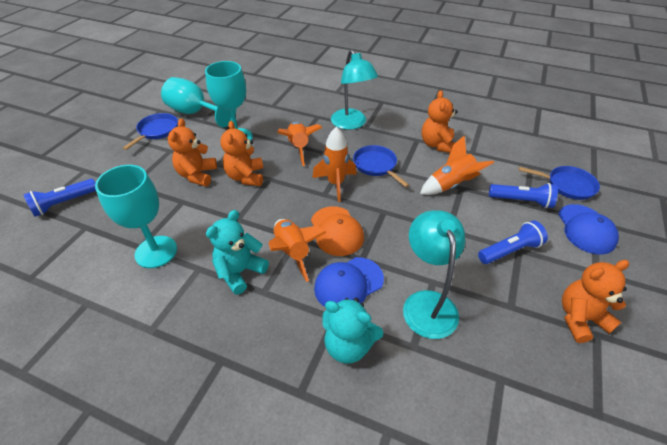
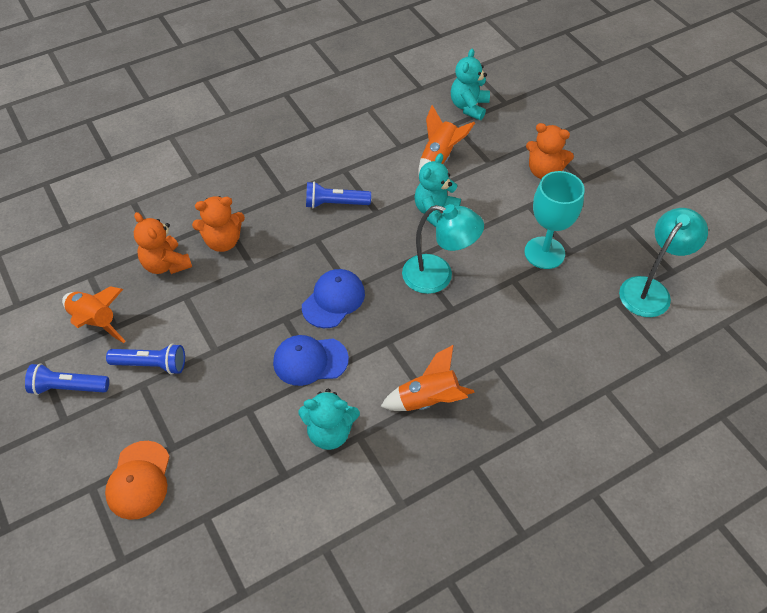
blue pan: [123,113,178,150] [353,145,409,187] [519,166,600,200] = 3 -> none = 0
orange rocket: [268,219,327,282] [277,122,322,166] [312,127,357,202] [420,136,494,195] = 4 -> [62,286,126,343] [380,345,474,411] [418,105,475,174] = 3
orange teddy bear: [168,118,217,186] [220,121,263,186] [422,90,458,153] [562,260,629,343] = 4 -> [134,212,192,274] [192,196,245,252] [526,123,574,179] = 3
turquoise goblet: [95,165,177,268] [161,77,236,127] [205,61,253,140] = 3 -> [524,171,585,269] = 1
turquoise teddy bear: [206,210,269,295] [322,298,384,364] = 2 -> [299,389,360,450] [415,153,461,227] [451,49,490,120] = 3

